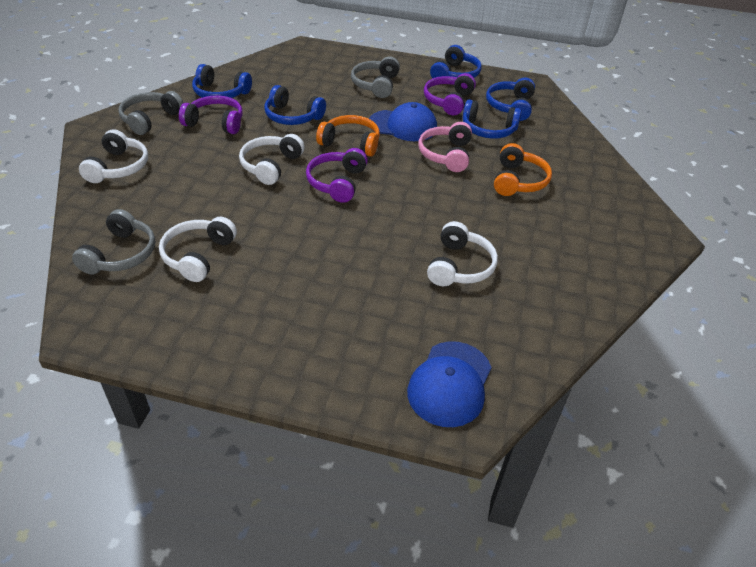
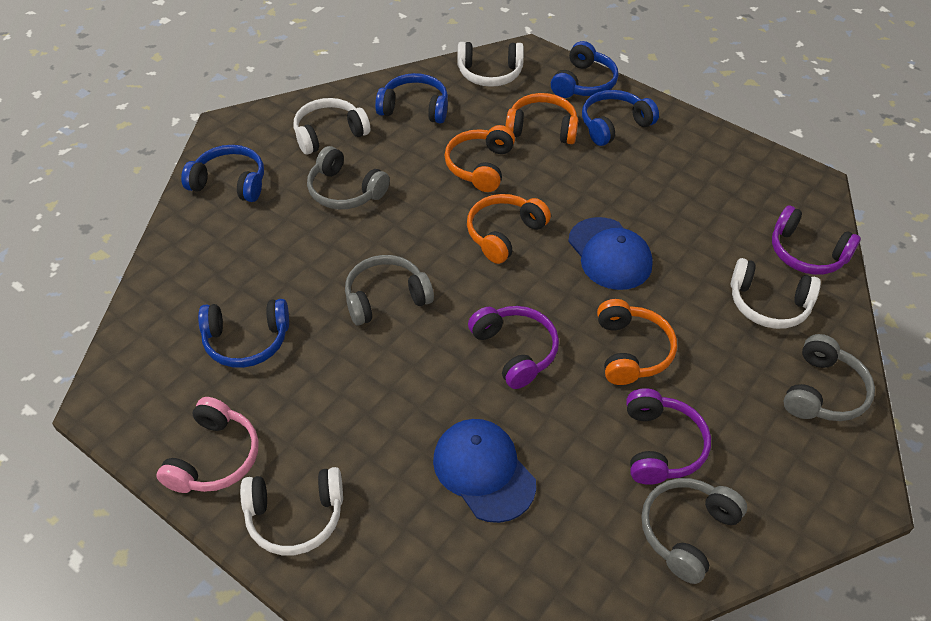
grey headphones: [72,209,155,275] [118,91,183,135] [351,56,400,98] = 3 -> [307,146,390,209] [345,255,434,326] [641,478,747,584] [783,334,875,421] = 4
orange headphones: [316,115,380,157] [494,143,552,196] = 2 -> [444,125,515,192] [467,194,551,264] [506,93,578,144] [597,299,677,385] = 4

